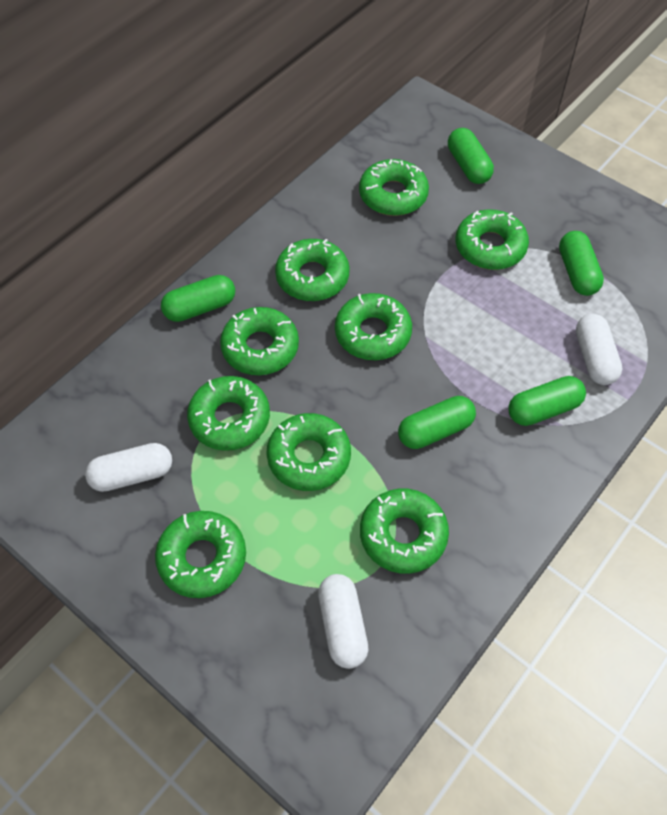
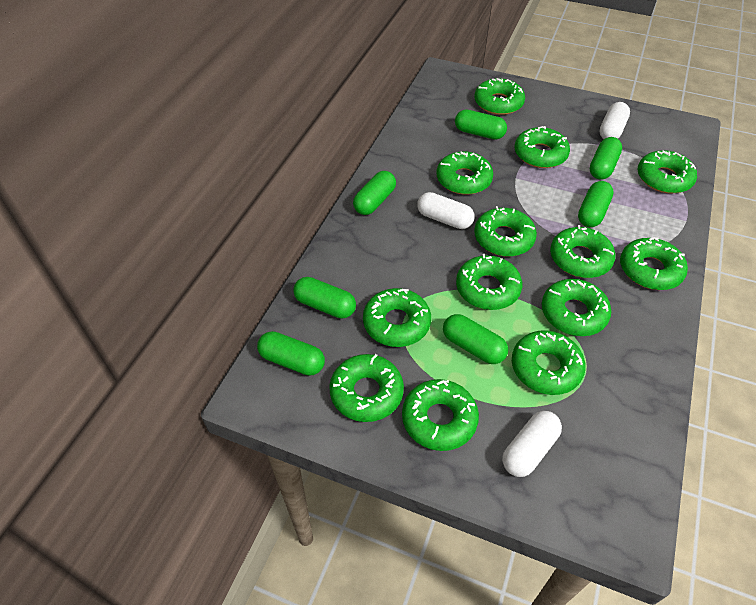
green capsule: [161,275,235,322] [398,396,476,449] [448,128,494,184] [508,376,586,426] [559,231,604,296] = 5 -> [257,331,325,376] [293,277,356,319] [353,171,396,215] [443,314,508,364] [455,109,507,139] [578,181,614,227] [590,137,622,180] = 7
green donut: [155,511,246,598] [187,376,270,451] [220,307,299,375] [266,413,351,491] [275,239,350,301] [335,293,412,360] [359,159,429,216] [360,488,449,574] [456,209,529,270] = 9 -> [329,354,404,422] [363,288,431,347] [402,379,479,451] [436,151,493,195] [456,254,522,310] [474,78,525,115] [474,206,537,256] [512,330,586,395] [514,126,570,168] [542,279,611,336] [550,225,615,278] [620,237,688,290] [638,150,697,194] = 13

